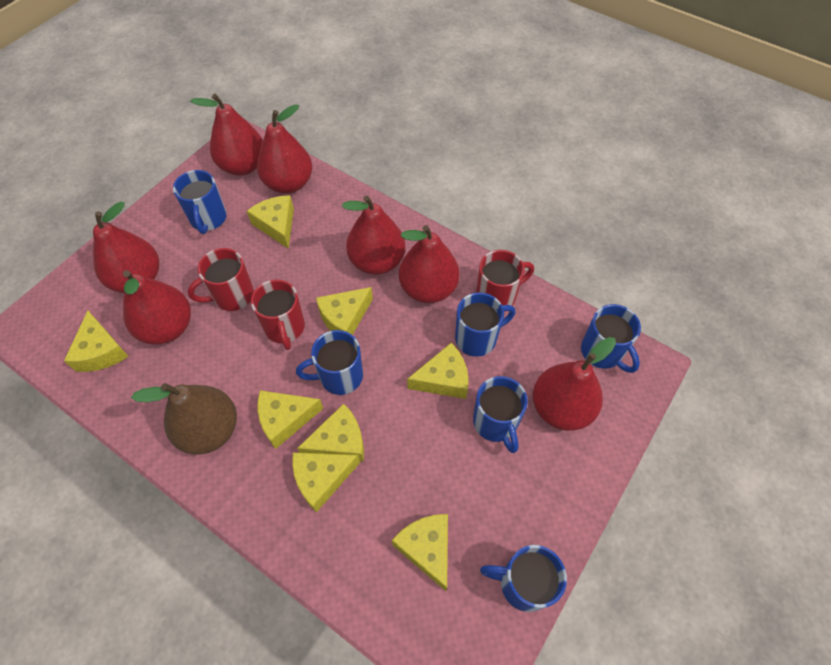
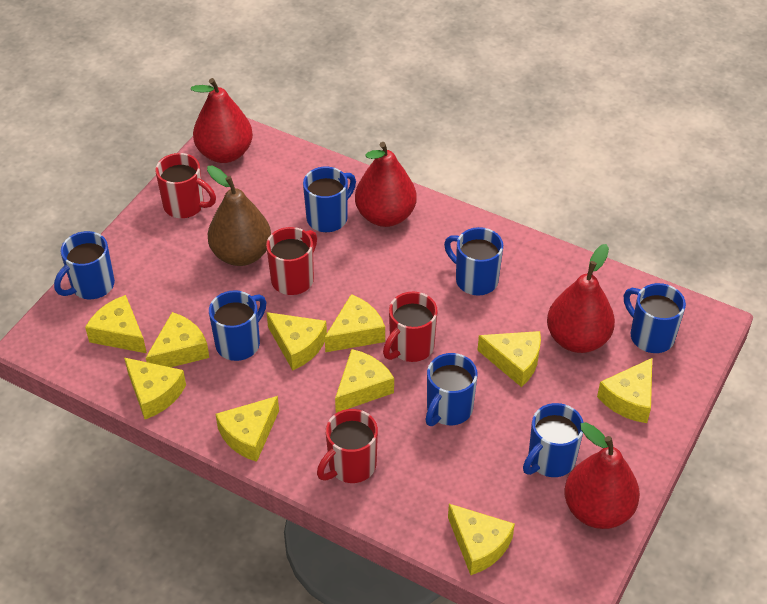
blue mug: [173,170,227,234] [296,330,363,395] [455,292,515,357] [473,376,528,453] [480,545,567,612] [581,304,641,373] = 6 -> [54,231,115,299] [209,290,266,361] [303,167,356,232] [425,353,478,426] [444,227,503,296] [523,403,584,477] [624,283,686,353] = 7
red mug: [188,248,254,311] [251,280,305,350] [476,250,534,312] = 3 -> [155,153,216,218] [266,227,317,295] [317,409,378,483] [383,292,438,362] = 4
red pear: [93,202,159,293] [123,270,191,345] [190,94,263,175] [257,104,312,194] [342,196,406,275] [399,225,460,303] [533,337,616,431] = 7 -> [191,78,253,163] [355,142,417,227] [547,244,615,353] [564,422,640,529] = 4
yellow cheese: [64,311,129,372] [247,195,294,249] [258,390,324,449] [292,453,360,513] [297,404,364,462] [316,287,373,335] [392,514,448,591] [407,343,469,399] = 8 -> [85,295,147,353] [124,357,186,419] [146,312,209,367] [216,396,279,462] [267,312,327,370] [325,294,385,352] [335,349,394,413] [448,504,515,575] [478,331,541,387] [597,358,652,423] = 10

